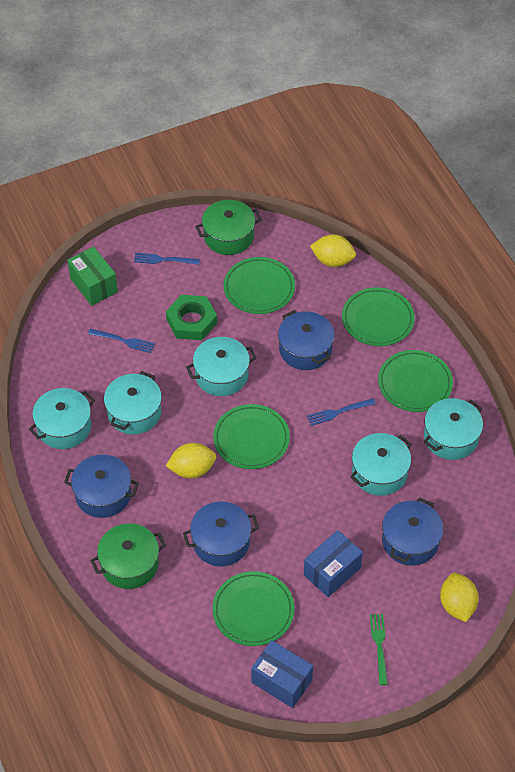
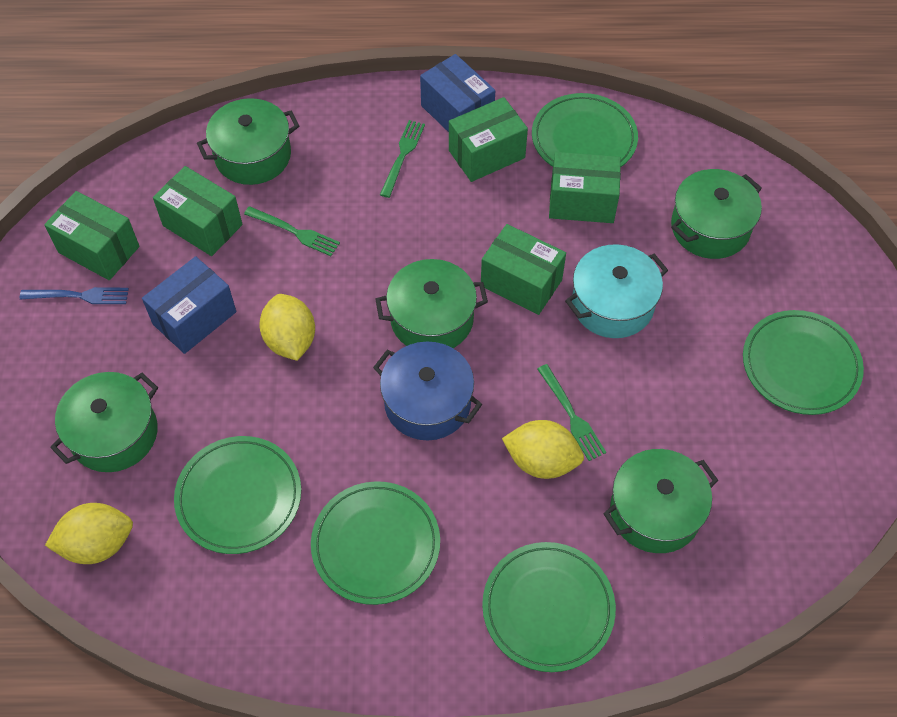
blue fork: [88,328,155,353] [134,253,200,265] [307,398,376,426] = 3 -> [20,287,129,304] = 1
blue pot: [64,454,139,518] [183,502,259,566] [278,310,334,370] [382,497,443,566] = 4 -> [373,342,482,440] = 1
green box: [67,247,118,306] = 1 -> [44,191,140,280] [153,166,243,256] [449,97,528,182] [481,224,566,315] [549,152,621,223] = 5
green fork: [370,614,388,685] = 1 -> [244,206,340,256] [380,120,425,198] [537,364,606,461] = 3
green nut: [166,295,217,340] = 1 -> none = 0
green pot: [90,523,166,589] [195,200,262,255] = 2 -> [50,372,158,472] [197,98,300,185] [375,259,488,348] [603,449,718,553] [671,169,762,259] = 5
turquoise pot: [29,388,95,449] [104,371,162,435] [186,337,256,396] [350,433,412,496] [424,398,483,460] = 5 -> [565,244,668,338] = 1

